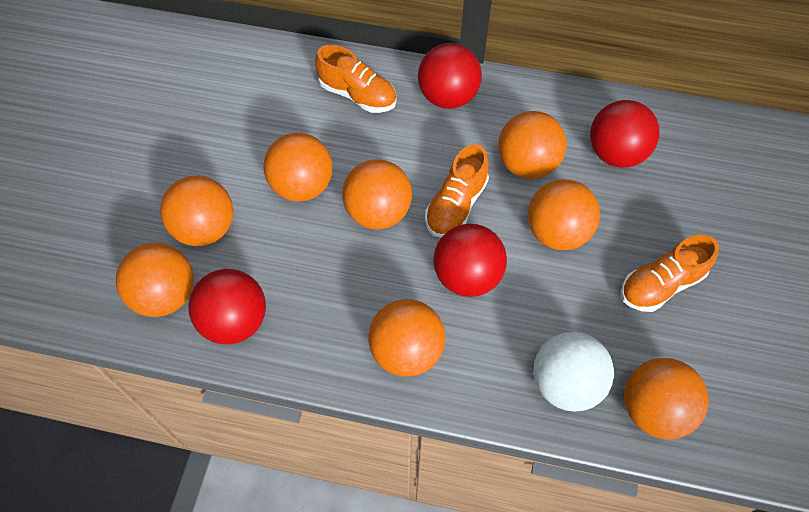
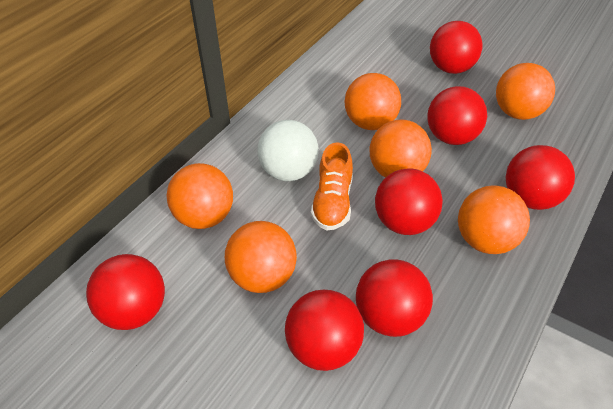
orange ball: [116,243,194,317] [160,176,233,246] [264,133,333,202] [342,159,412,229] [368,299,445,377] [498,111,566,179] [528,179,600,250] [624,358,709,440] = 8 -> [166,163,233,229] [225,221,297,293] [345,73,401,130] [370,119,432,178] [458,185,530,254] [496,63,555,120] = 6
orange shoe: [315,45,397,113] [425,144,489,237] [621,235,719,312] = 3 -> [311,142,353,231] = 1
red ball: [188,269,266,344] [418,43,482,109] [433,224,507,297] [590,100,659,168] = 4 -> [86,254,165,330] [285,290,364,371] [356,259,433,337] [375,168,443,235] [427,86,487,145] [430,21,483,74] [506,145,575,210] = 7

